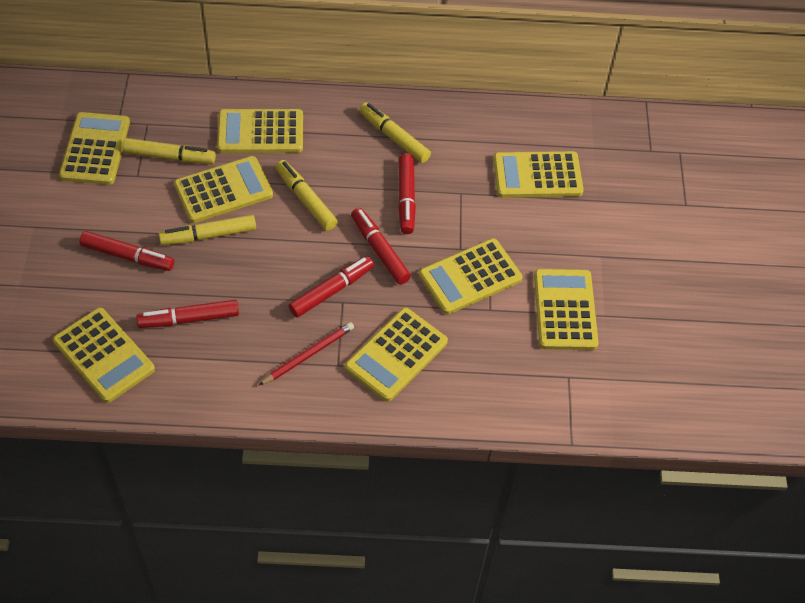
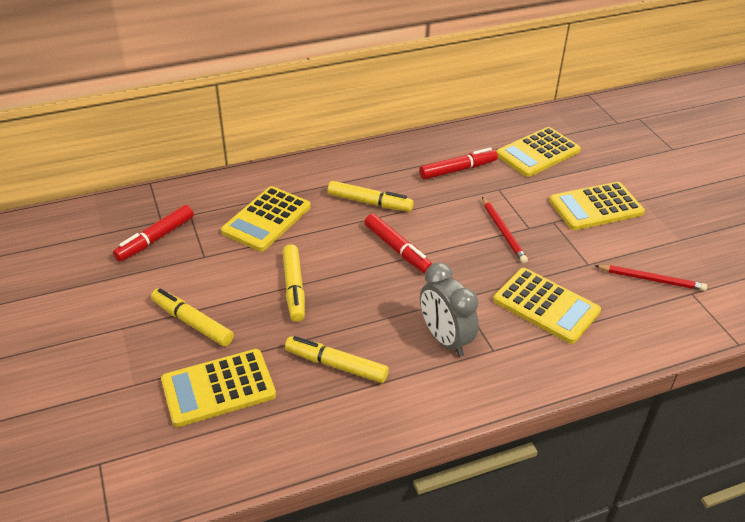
grey clock: none = 0 -> [420,262,479,357] = 1
red marker: [80,231,174,271] [136,300,239,328] [289,256,374,317] [351,208,411,285] [398,153,416,234] = 5 -> [113,205,194,262] [364,214,433,274] [419,147,498,179] = 3
red pencil: [259,322,354,385] = 1 -> [482,197,528,263] [595,265,707,291] = 2
yellow calculator: [53,308,155,403] [59,112,130,185] [174,156,273,223] [217,109,303,153] [345,308,448,402] [419,238,522,315] [493,151,584,198] [534,269,599,350] = 8 -> [161,349,276,427] [221,186,311,252] [493,268,601,344] [497,127,581,177] [549,182,645,230] = 5

